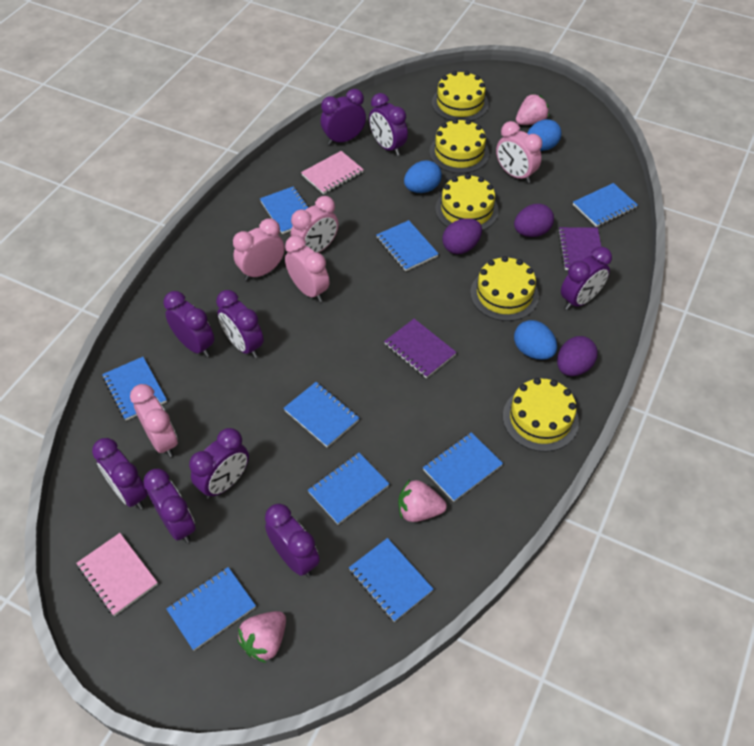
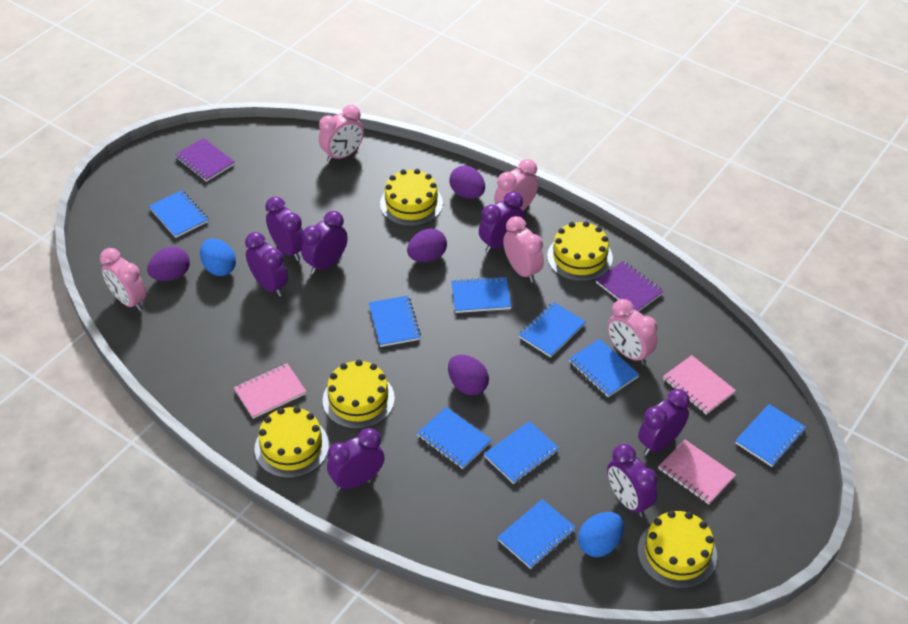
blue egg: [404,160,442,193] [514,320,557,360] [527,119,561,151] = 3 -> [200,238,236,276] [578,512,624,557] = 2
pink notebook: [76,533,158,616] [301,151,364,194] = 2 -> [234,363,307,419] [658,440,736,504] [663,355,736,415] = 3
pink strawberry: [237,611,286,663] [398,480,447,522] [516,94,549,125] = 3 -> none = 0
purple clock: [92,438,148,509] [143,469,196,543] [163,291,214,357] [189,428,249,499] [216,290,264,358] [265,504,320,577] [321,89,366,145] [369,93,408,156] [561,247,612,310] = 9 -> [245,232,288,297] [265,197,303,261] [301,211,348,274] [327,428,385,491] [479,192,524,253] [607,444,658,517] [638,389,690,455] = 7
purple egg: [442,218,482,254] [514,204,554,237] [557,336,598,376] = 3 -> [147,247,190,281] [407,228,447,262] [448,355,489,395] [449,165,485,199] = 4

